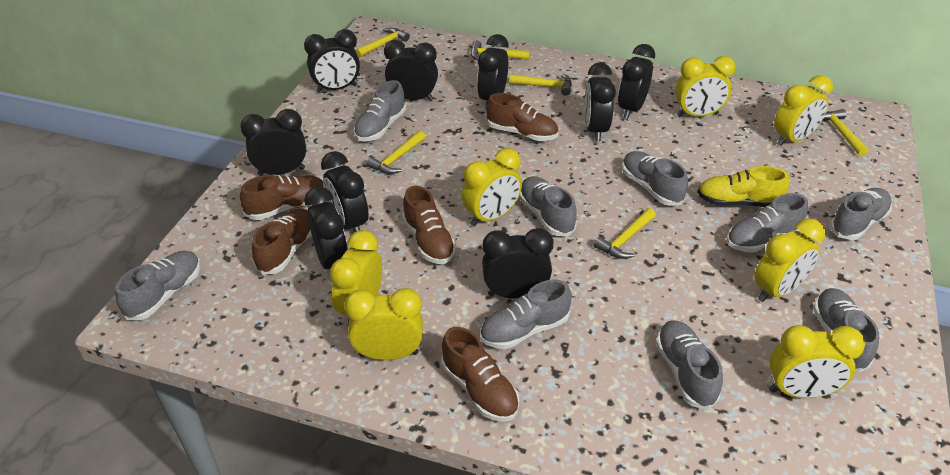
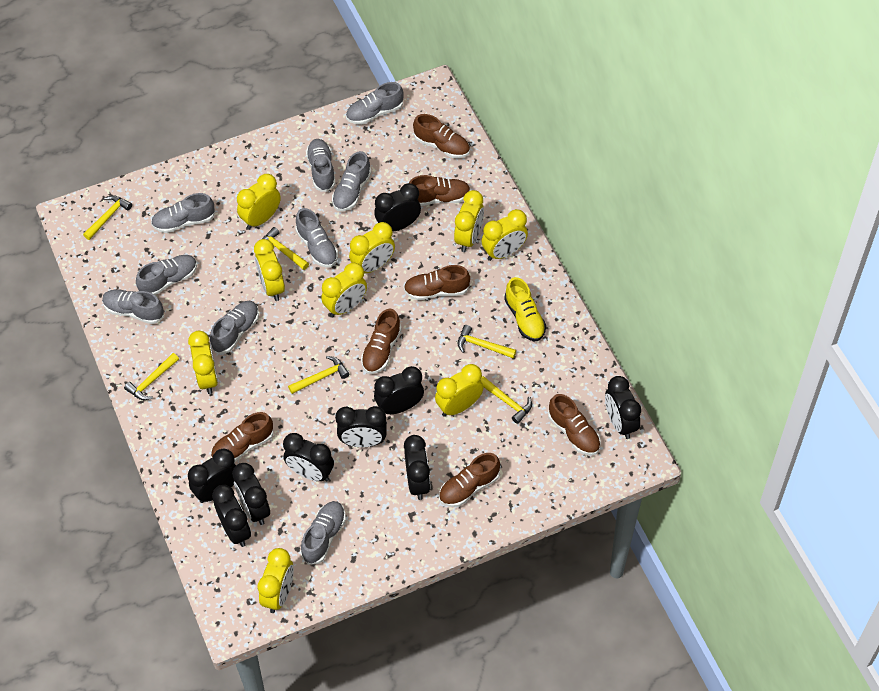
brown shoe: [240,175,323,220] [252,208,312,275] [402,186,456,264] [441,327,519,422] [486,93,558,141] = 5 -> [211,412,273,462] [361,309,402,374] [404,265,470,300] [409,175,471,206] [413,114,470,158] [439,453,500,507] [548,394,601,455] = 7
yellow clock: [329,230,382,327] [344,288,423,360] [462,148,522,226] [675,56,736,117] [754,218,825,302] [769,325,865,398] [774,75,833,146] = 7 -> [188,331,218,394] [237,174,281,230] [254,239,285,301] [258,548,294,613] [321,262,367,317] [349,222,395,273] [435,364,483,417] [454,190,484,252] [482,209,528,261] = 9

